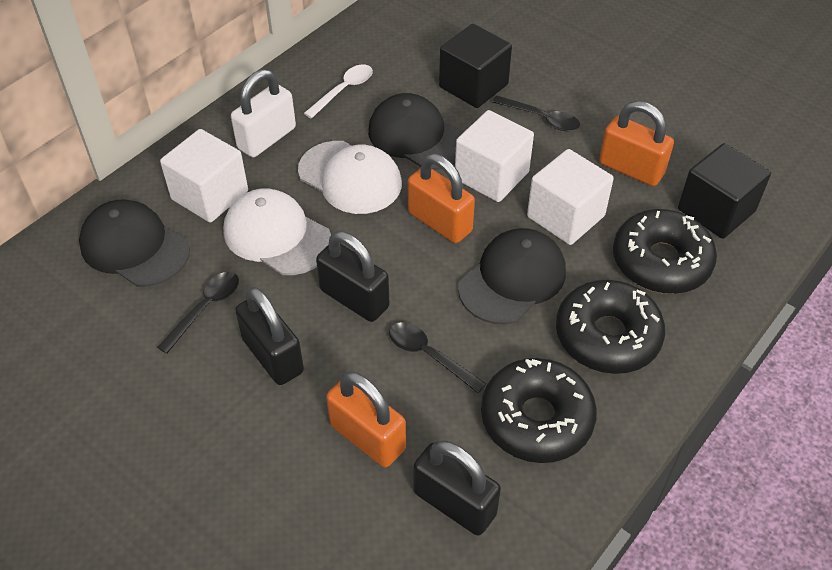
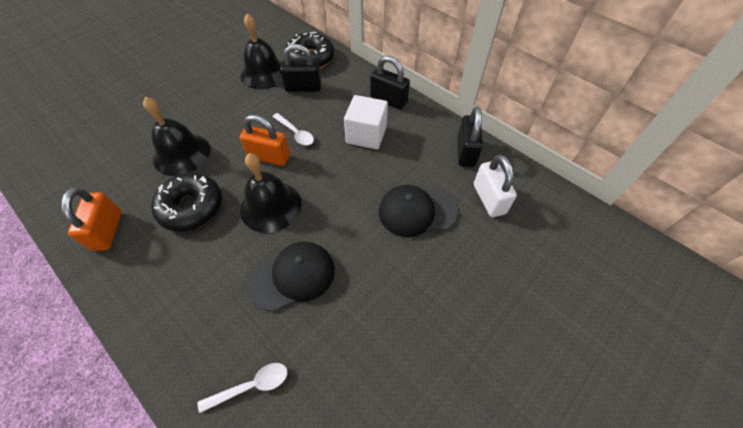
black bell: none = 0 -> [143,97,210,176] [240,13,283,89] [240,153,301,233] = 3
black cap: [79,199,190,287] [368,93,465,170] [458,228,566,325] = 3 -> [248,241,335,312] [379,185,457,237] = 2
black cube: [439,24,512,108] [678,143,771,239] = 2 -> none = 0
black donut: [481,358,597,463] [556,280,665,374] [613,209,717,294] = 3 -> [151,173,222,232] [285,32,334,68] = 2
black spoon: [157,272,239,354] [389,322,486,393] [493,96,580,131] = 3 -> none = 0
orange padlock: [326,371,406,467] [408,154,475,243] [599,101,674,186] = 3 -> [61,187,122,251] [240,115,290,166] = 2
white cap: [223,188,331,275] [298,141,402,214] = 2 -> none = 0
white cube: [160,129,248,223] [455,110,534,202] [527,149,614,245] = 3 -> [344,95,388,149] = 1
white spoon: [304,64,373,118] = 1 -> [198,363,288,413] [272,113,314,145] = 2

